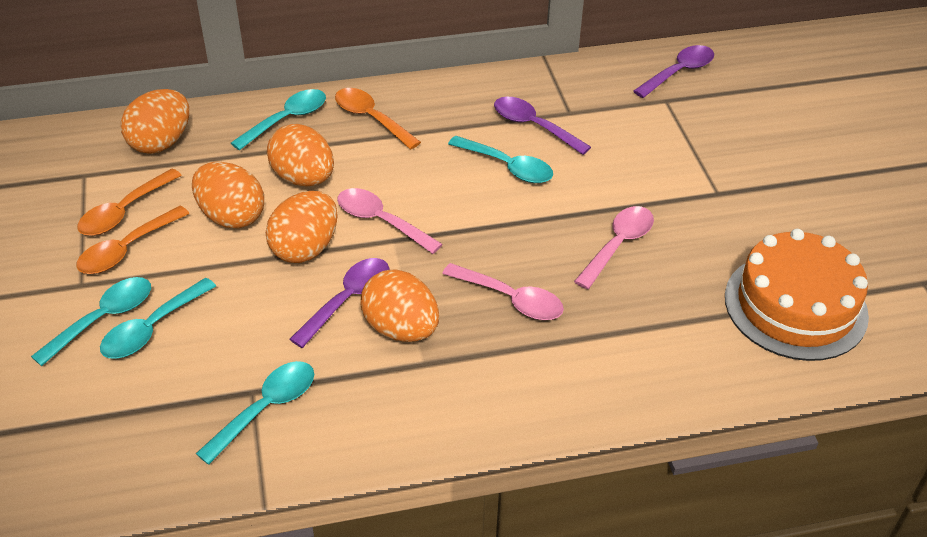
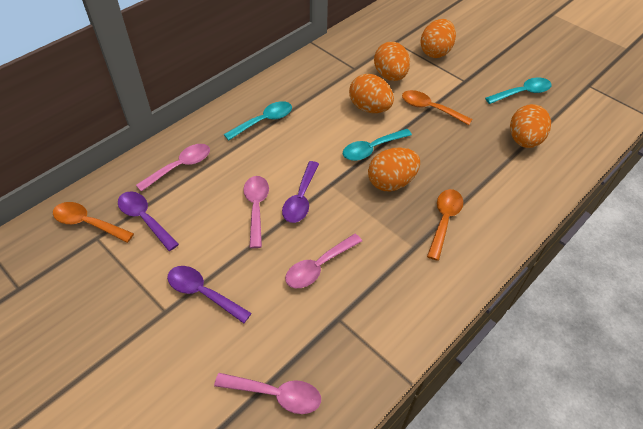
orange cake: [725,229,869,361] = 1 -> none = 0
pink spoon: [337,188,443,254] [442,263,564,320] [574,206,654,289] = 3 -> [136,144,210,192] [214,373,321,414] [243,176,269,248] [285,234,362,288] = 4
turquoise spoon: [31,277,151,366] [100,278,216,359] [196,361,314,465] [231,89,326,150] [448,136,553,183] = 5 -> [224,101,292,141] [343,129,412,161] [485,78,552,104] = 3

